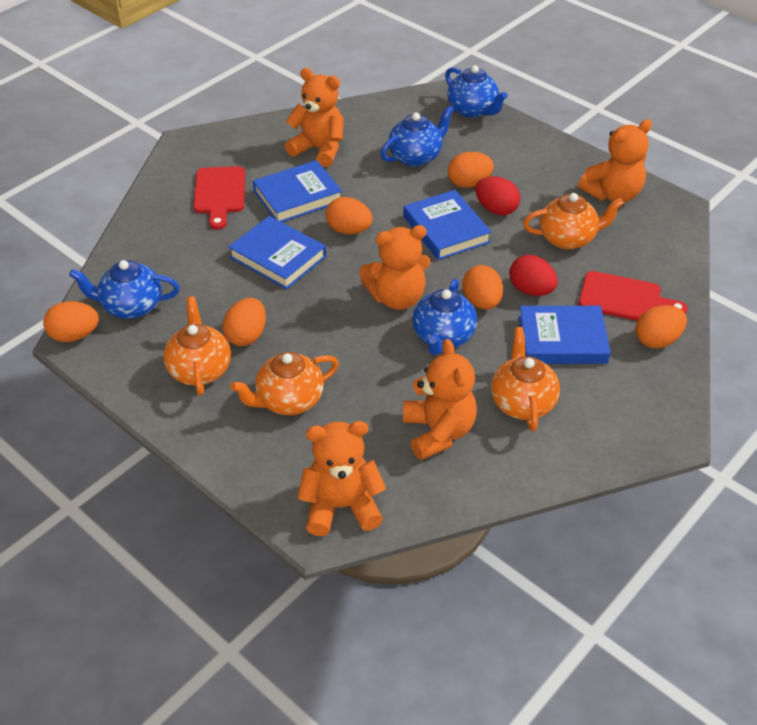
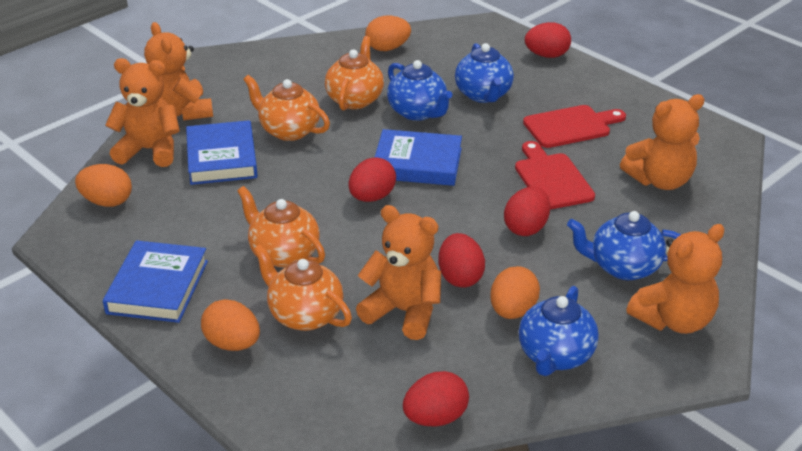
blue book: [228,216,326,289] [253,160,342,222] [403,190,491,260] [519,306,611,364] = 4 -> [103,240,208,323] [186,120,258,185] [374,129,462,186] = 3
orange egg: [43,301,99,342] [222,298,266,346] [326,197,373,234] [448,152,494,188] [462,265,503,310] [635,305,687,348] = 6 -> [75,164,132,207] [201,299,260,351] [365,16,411,51] [490,266,540,319] = 4
red egg: [475,176,520,215] [509,255,558,296] = 2 -> [349,157,396,202] [403,371,469,427] [439,233,485,287] [504,187,550,236] [525,22,571,58] = 5

